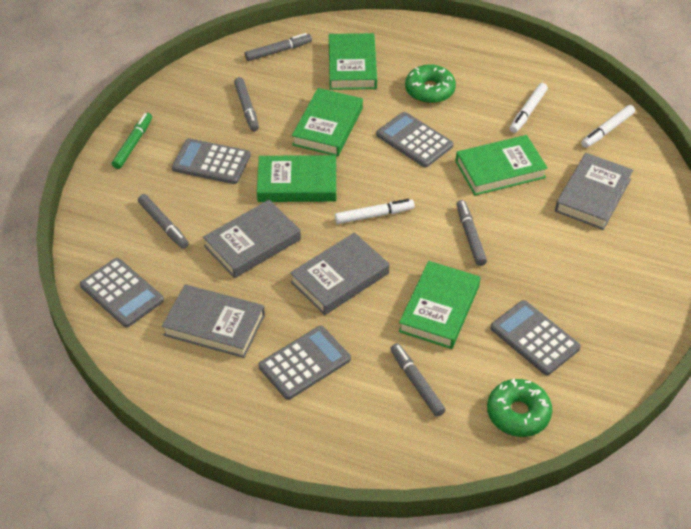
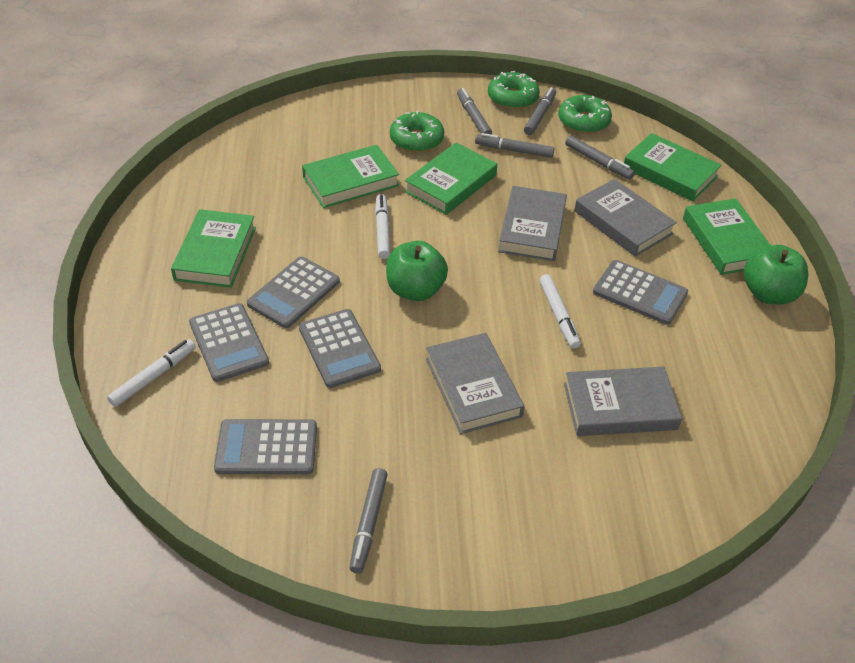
green apple: none = 0 -> [386,241,448,301] [744,245,808,304] = 2
green donut: [405,64,456,104] [487,379,552,437] = 2 -> [390,111,444,152] [488,71,540,109] [558,95,612,134] = 3
green marker: [112,113,152,169] = 1 -> none = 0

